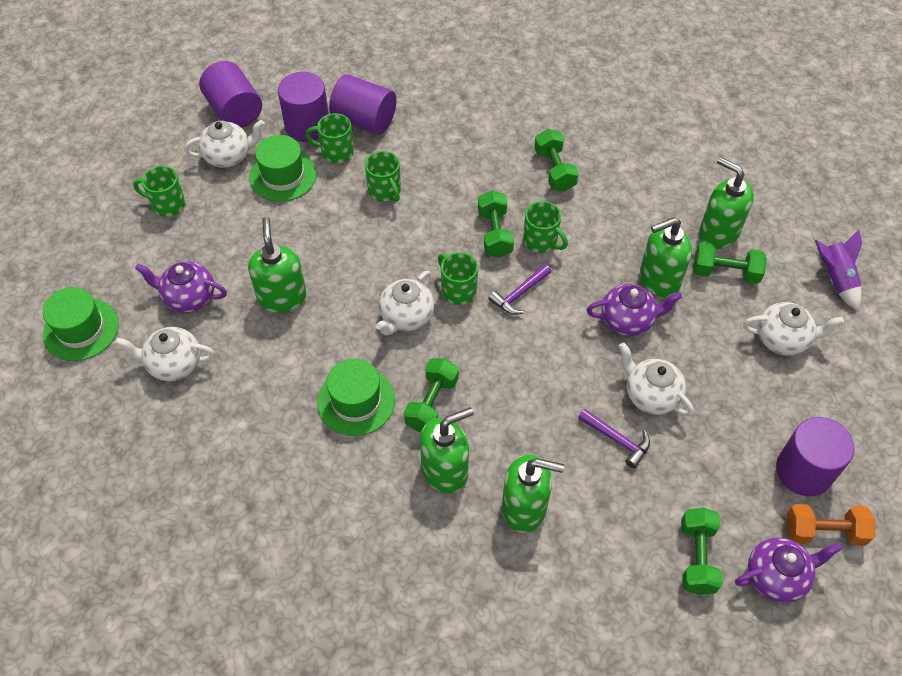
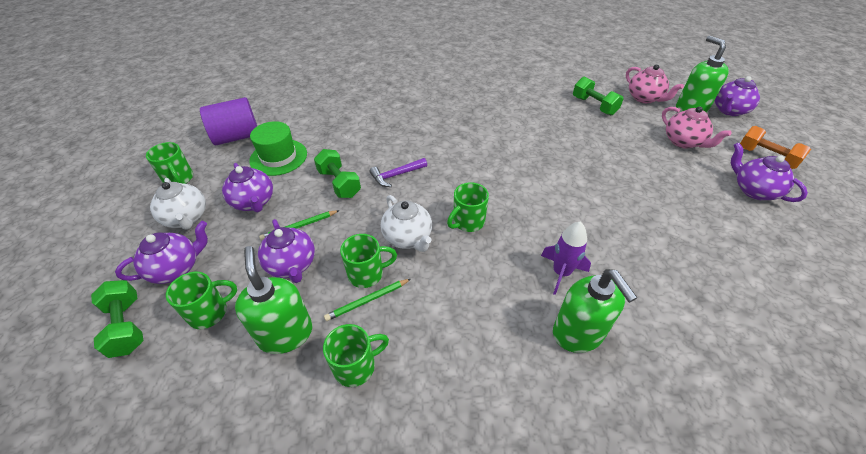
green dumbbell: [404,358,459,432] [478,190,514,258] [534,129,579,192] [681,508,723,595] [693,242,767,284] = 5 -> [91,280,143,358] [314,149,361,198] [573,77,624,115] = 3
green hat: [43,287,119,361] [249,135,317,202] [317,359,395,436] = 3 -> [249,121,307,176] = 1
green pencil: none = 0 -> [259,210,340,241] [324,279,411,321] = 2
green soap dispenser: [248,217,307,313] [420,407,474,494] [502,454,564,533] [640,217,692,298] [699,157,754,249] = 5 -> [235,246,313,354] [553,269,638,353] [676,36,729,113] = 3
pink teapot: none = 0 -> [626,64,684,103] [662,106,732,148] = 2
purple cylinder: [199,61,262,128] [278,72,329,142] [329,74,396,135] [776,417,854,496] = 4 -> [200,97,257,145] = 1
purple hammer: [488,264,551,315] [578,409,650,469] = 2 -> [370,158,427,187] = 1
purple teapot: [135,261,227,313] [586,284,682,336] [735,537,842,603] = 3 -> [115,221,208,284] [222,163,273,212] [258,219,315,283] [715,76,760,116] [731,143,808,202] = 5
white teapot: [115,327,215,381] [184,120,265,168] [376,271,434,336] [619,342,694,416] [743,302,844,355] = 5 -> [150,178,206,230] [381,195,432,252] = 2

